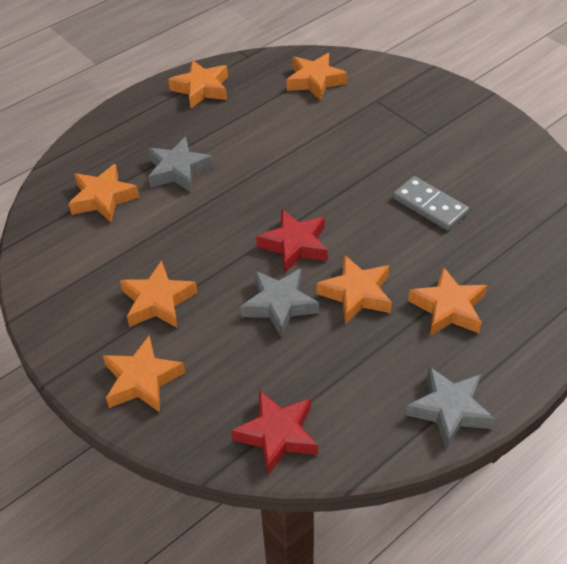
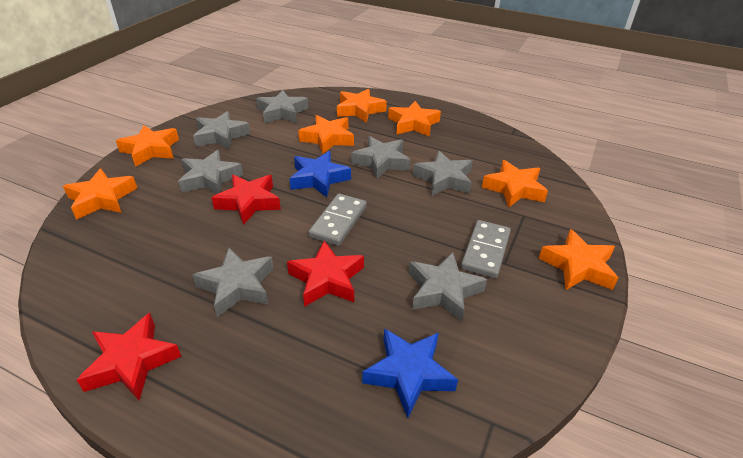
blue star: none = 0 -> [290,151,351,197] [362,328,458,418] = 2
grey domino: [393,176,469,231] = 1 -> [308,194,367,246] [461,220,511,278] = 2
grey star: [148,137,213,192] [240,269,319,338] [406,367,495,449] = 3 -> [178,150,243,194] [192,248,274,317] [193,111,250,150] [256,90,308,124] [351,136,410,179] [409,252,487,322] [413,151,473,196] = 7
red star: [231,390,318,475] [256,209,328,273] = 2 -> [77,313,181,400] [211,175,281,225] [287,241,364,307] = 3

